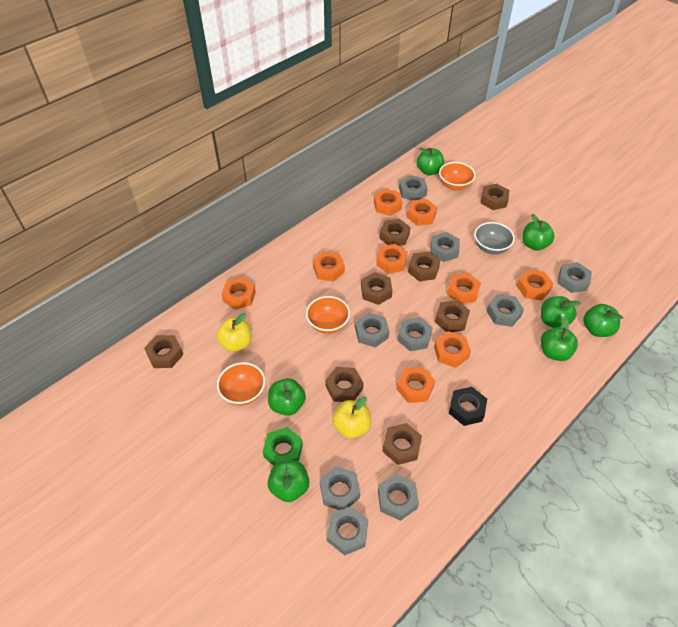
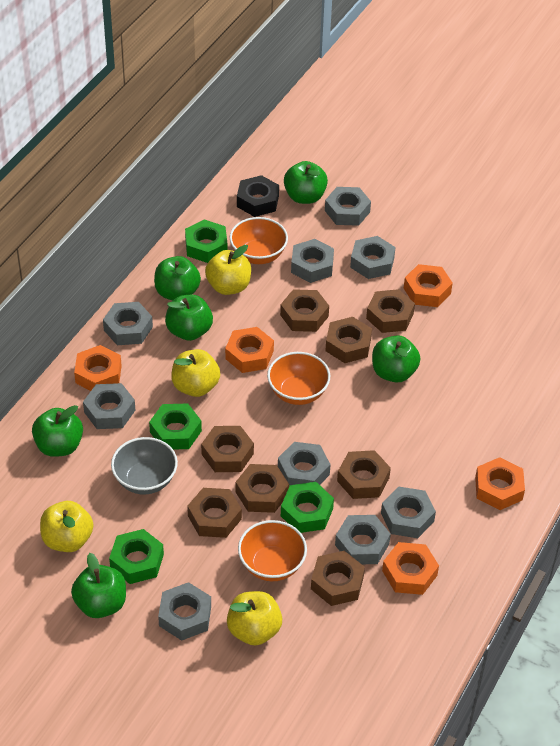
green apple: [268,378,306,416] [268,460,309,502] [417,148,444,176] [522,214,554,251] [541,296,581,328] [541,318,578,361] [583,304,623,337] = 7 -> [32,405,83,457] [71,553,126,618] [154,256,201,301] [165,295,213,341] [284,161,328,204] [372,335,420,383] = 6
green nut: [263,427,303,466] = 1 -> [109,529,164,584] [149,404,202,450] [185,219,227,263] [281,482,334,533] = 4
orange nut: [221,277,256,310] [313,252,345,282] [374,189,403,216] [376,244,408,274] [396,367,435,403] [407,199,437,226] [434,331,471,368] [447,273,481,304] [517,269,553,300] = 9 -> [74,345,122,391] [225,327,274,373] [382,542,439,595] [404,264,453,307] [475,457,525,510] = 5
yellow apple: [216,313,252,352] [332,396,371,439] = 2 -> [40,501,93,552] [171,349,220,397] [205,245,251,295] [227,591,282,645] = 4

